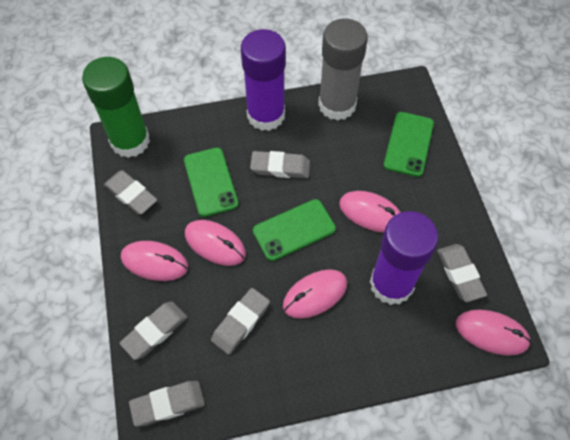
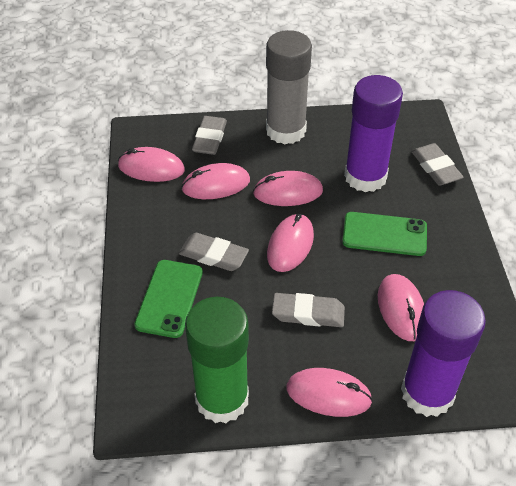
green phone: [184,147,239,217] [253,199,336,261] [384,112,434,177] = 3 -> [134,260,203,338] [342,212,427,256] = 2
grey eraser: [104,170,157,215] [119,302,187,360] [129,381,205,427] [211,288,270,355] [250,151,310,178] [437,244,487,302] = 6 -> [179,233,249,271] [192,116,227,155] [272,293,345,327] [411,143,464,185] = 4
pink mouse: [121,241,188,281] [185,220,246,266] [283,269,347,319] [339,191,401,233] [456,310,531,356] = 5 -> [118,147,185,182] [181,163,250,199] [253,171,323,206] [267,214,314,272] [286,368,373,417] [378,274,424,341] = 6

